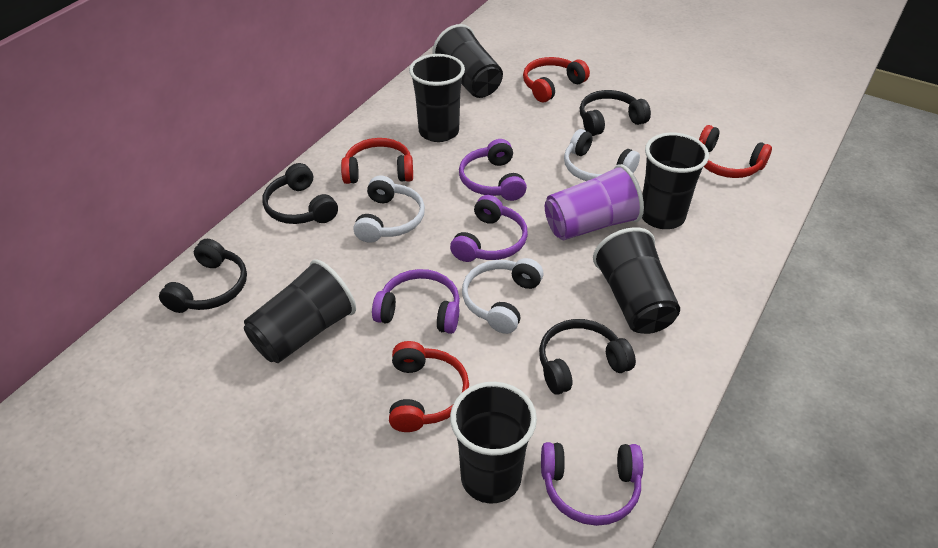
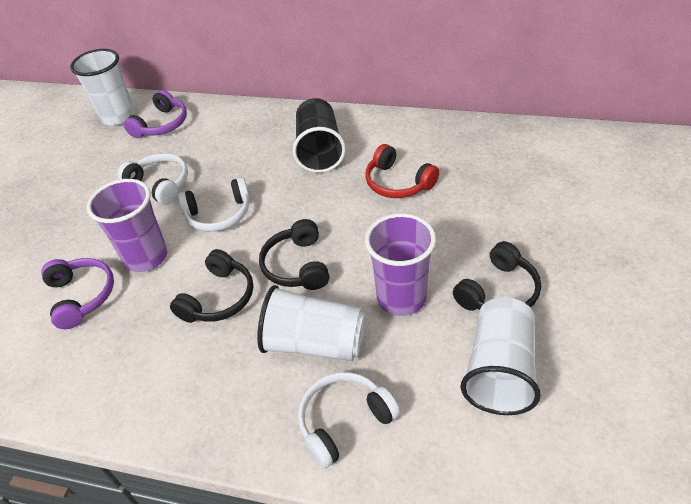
black cup: [244,259,356,363] [409,54,465,142] [432,24,503,98] [450,382,537,504] [593,227,680,334] [642,132,709,229] = 6 -> [292,98,346,173] = 1
black headphones: [159,239,247,313] [263,163,338,224] [539,319,636,395] [580,90,651,136] = 4 -> [170,249,253,323] [259,219,329,290] [453,241,541,311] = 3
purple cup: [545,164,644,240] = 1 -> [87,179,168,272] [365,213,436,316] = 2
purple headphones: [372,269,460,334] [450,195,528,262] [459,139,527,201] [541,442,643,526] = 4 -> [41,258,114,329] [124,90,187,138] = 2
red headphones: [341,138,413,184] [389,341,469,432] [523,57,590,102] [699,125,772,178] = 4 -> [365,144,439,198] = 1
white cup: none = 0 -> [70,49,135,126] [257,285,366,361] [461,297,541,415] = 3

